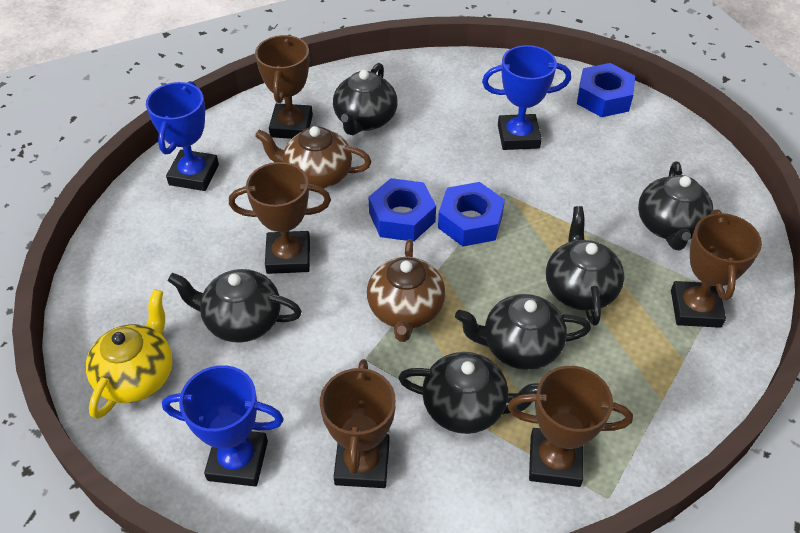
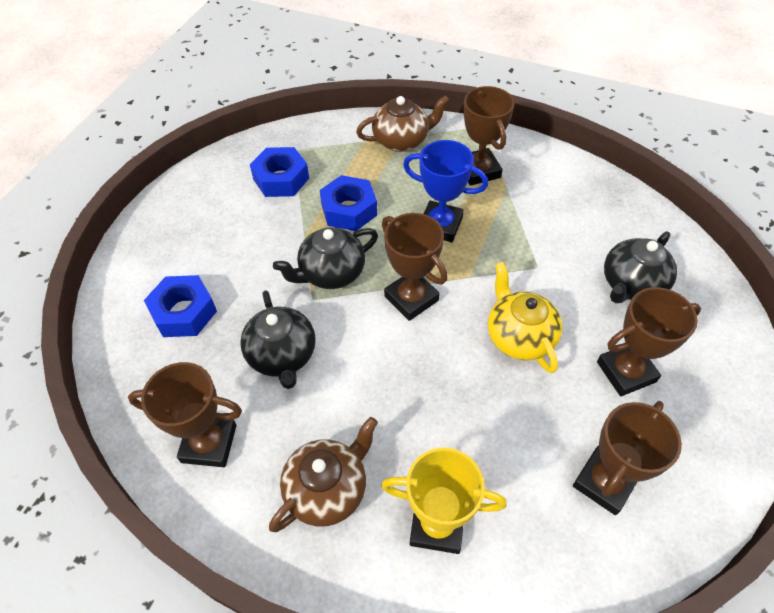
black teapot: [168,269,302,343] [333,63,398,135] [398,352,539,434] [455,294,591,370] [546,206,625,326] [638,161,714,250] = 6 -> [240,290,316,389] [273,227,378,289] [604,231,677,303] = 3
blue trophy: [146,81,219,191] [162,365,284,487] [482,45,571,150] = 3 -> [403,140,488,242] = 1
yellow trophy: none = 0 -> [381,448,506,554] = 1

